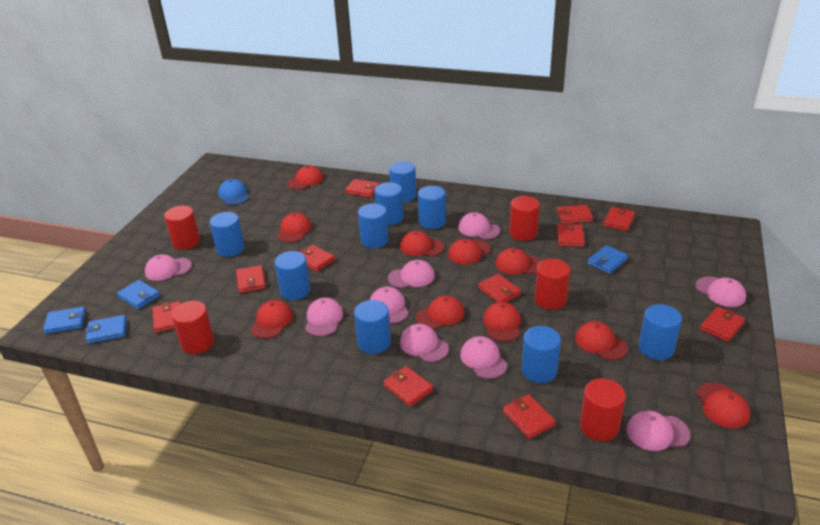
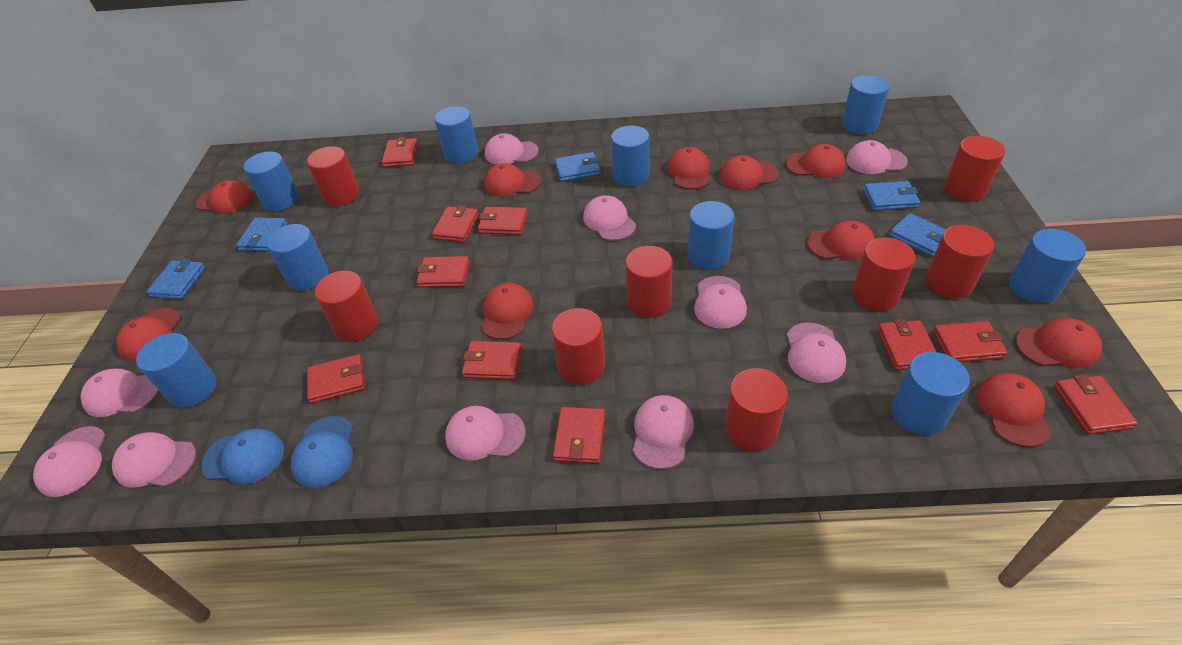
blue cap: [218,179,249,205] = 1 -> [201,428,284,484] [291,416,353,488] = 2
blue wallet: [43,307,86,334] [85,315,127,344] [117,280,160,309] [587,245,628,274] = 4 -> [146,259,206,299] [236,218,287,251] [555,152,600,182] [863,181,920,211] [889,213,946,257] = 5
pink cap: [145,255,192,281] [305,298,343,336] [370,287,409,324] [388,260,435,288] [400,324,449,362] [458,212,500,239] [460,336,507,379] [626,411,691,451] [695,276,746,307] = 9 -> [33,426,106,497] [80,369,159,417] [112,432,196,488] [445,406,526,461] [485,133,539,165] [583,195,636,241] [633,395,694,469] [694,276,747,329] [786,322,846,383] [846,140,908,174] = 10
red cylinder: [164,206,200,250] [171,301,214,354] [509,196,540,241] [535,259,570,310] [580,378,626,441] = 5 -> [307,146,359,206] [315,271,378,342] [551,308,605,385] [625,246,673,318] [725,368,788,451] [852,238,915,311] [926,225,994,298] [944,136,1005,201] = 8
red wallet: [152,301,181,333] [236,265,266,293] [300,245,335,272] [345,179,379,197] [383,366,433,407] [478,274,521,302] [503,394,556,439] [557,205,593,224] [557,223,585,247] [603,207,635,231] [700,307,745,342] = 11 -> [307,354,365,403] [381,137,418,167] [416,256,470,288] [432,205,479,242] [462,341,522,380] [478,207,528,235] [553,407,605,464] [877,319,936,370] [933,321,1008,362] [1054,374,1138,434] = 10

